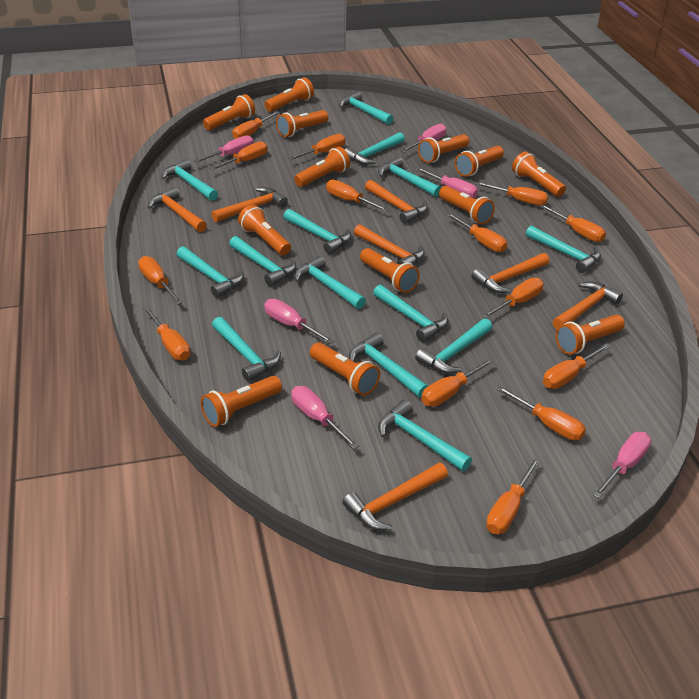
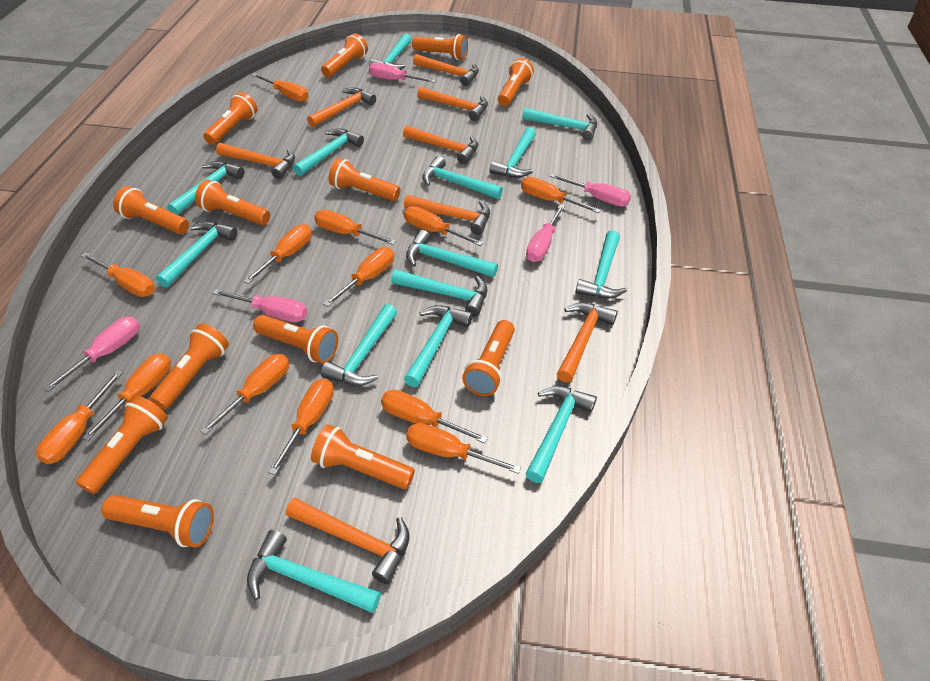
orange hammer: [148,187,207,232] [211,187,288,222] [342,463,448,530] [354,224,425,265] [365,180,427,224] [471,253,549,293] [553,282,623,329] = 7 -> [216,143,295,179] [286,498,410,584] [307,87,376,127] [403,125,478,164] [404,195,490,235] [413,54,479,86] [417,87,488,121] [557,303,618,382] = 8
orange screwdriver: [138,256,183,304] [143,306,190,361] [209,141,268,170] [232,111,280,139] [288,134,346,160] [326,180,389,211] [421,358,495,407] [446,213,507,252] [475,182,548,206] [482,278,544,318] [486,457,540,534] [496,386,586,440] [540,205,606,242] [543,343,611,389] = 14 -> [36,370,123,464] [81,252,155,297] [82,353,171,441] [200,354,289,435] [243,224,312,284] [252,73,309,102] [268,379,334,475] [314,210,396,245] [323,247,394,307] [381,390,488,444] [404,206,484,246] [406,423,521,474] [521,177,601,213] = 13
pink screwdriver: [193,135,254,163] [264,299,335,344] [291,386,359,449] [401,124,447,152] [416,168,478,198] [593,432,651,498] = 6 -> [43,317,140,392] [212,289,307,322] [369,62,436,83] [526,204,565,262] [550,173,631,207] = 5

